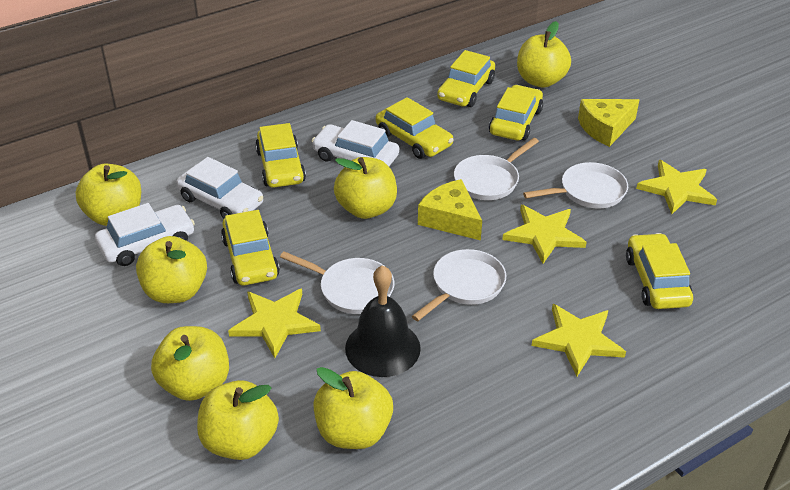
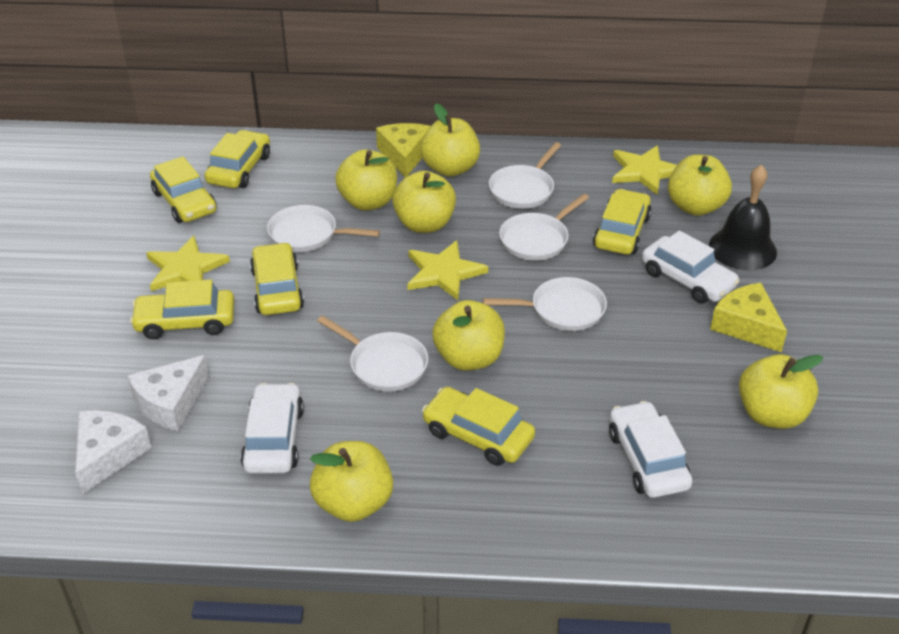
white cheese: none = 0 -> [75,410,152,494] [128,355,209,431] = 2
white pan: [280,251,394,314] [412,249,506,321] [454,138,539,200] [523,162,628,209] = 4 -> [267,205,380,252] [317,315,428,392] [483,277,607,331] [489,142,561,209] [499,194,589,261] = 5
yellow star: [228,288,321,358] [502,205,587,264] [532,304,626,376] [636,160,717,214] = 4 -> [146,236,230,291] [407,240,488,300] [612,146,677,195] = 3

